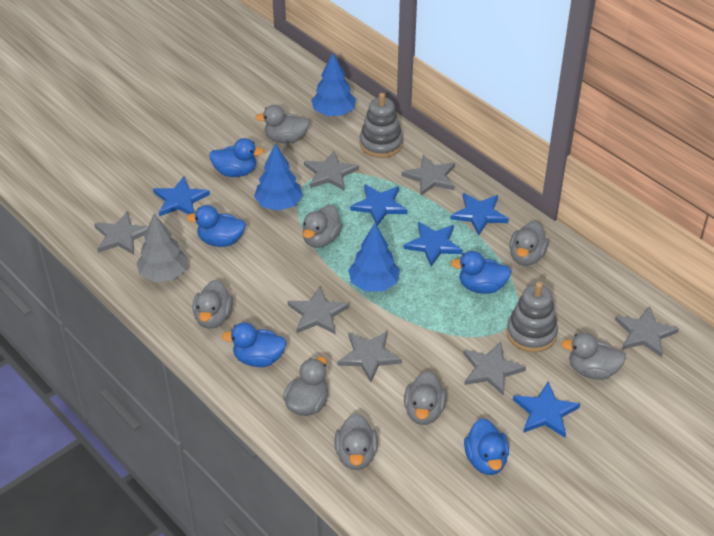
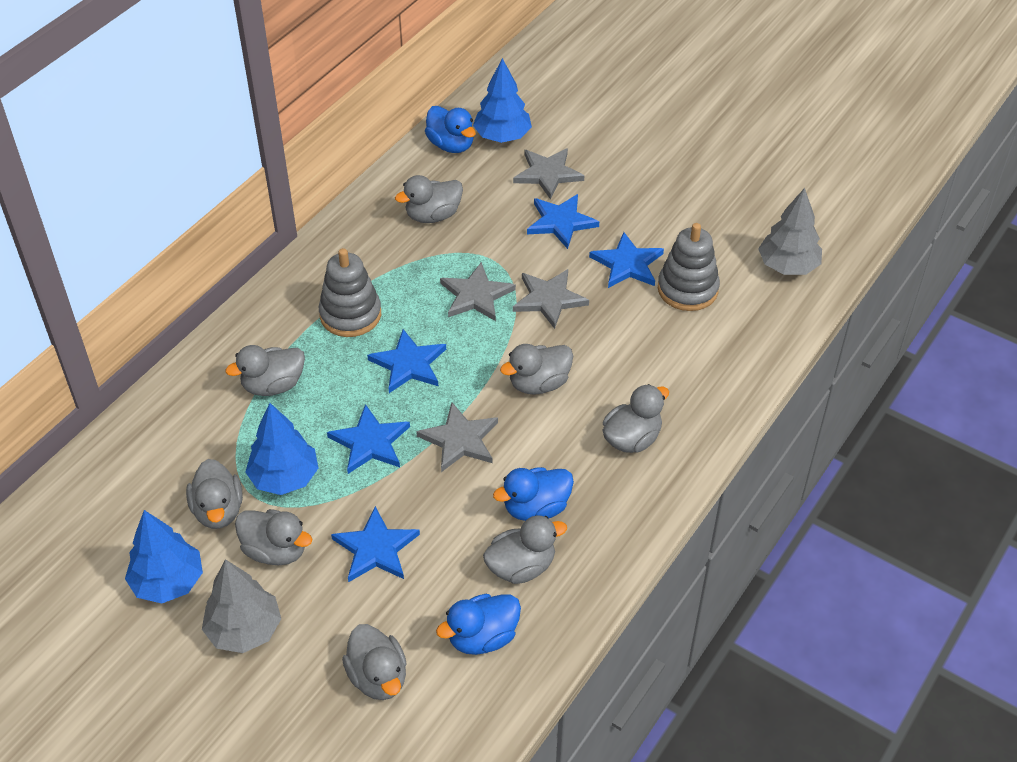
blue duck: [186,205,246,247] [209,138,264,177] [222,322,286,367] [451,251,511,294] [464,418,509,475] = 5 -> [425,106,476,153] [436,594,521,655] [493,467,574,521] = 3
grey star: [94,211,148,255] [288,286,349,335] [304,151,359,191] [338,331,402,382] [402,155,455,196] [463,342,526,396] [615,306,679,358] = 7 -> [416,402,498,472] [440,262,516,321] [513,148,584,200] [513,269,589,329] = 4
grey tree: [136,214,188,282] = 1 -> [202,559,281,653] [758,188,822,275] = 2

